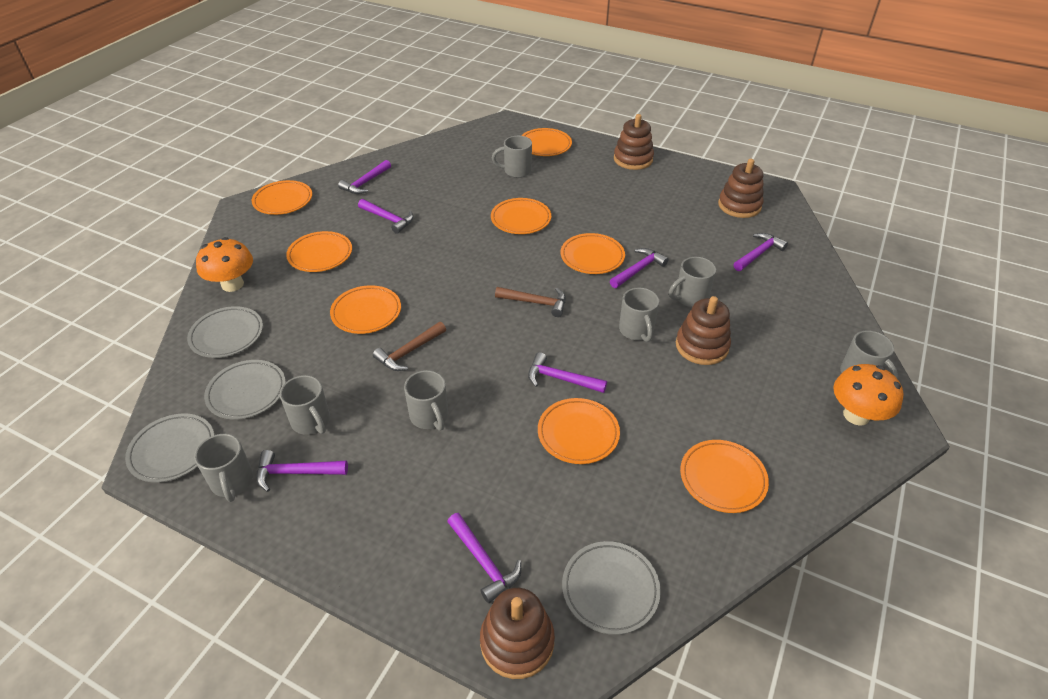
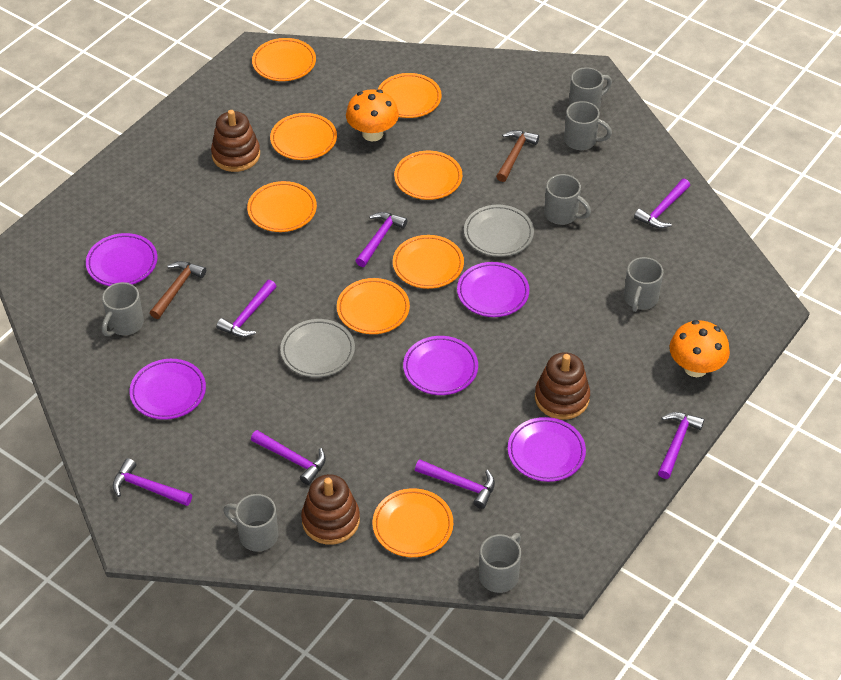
brown stacking toy: [480,588,555,679] [614,114,654,170] [676,296,731,365] [718,159,763,218] = 4 -> [211,110,260,172] [301,474,360,545] [535,352,590,420] = 3
grey plate: [125,414,215,483] [187,306,263,358] [204,360,286,420] [562,541,661,635] = 4 -> [280,319,355,377] [464,205,534,257] = 2
purple plate: none = 0 -> [86,233,157,286] [130,359,206,420] [403,336,478,395] [457,262,529,317] [508,417,586,482] = 5

